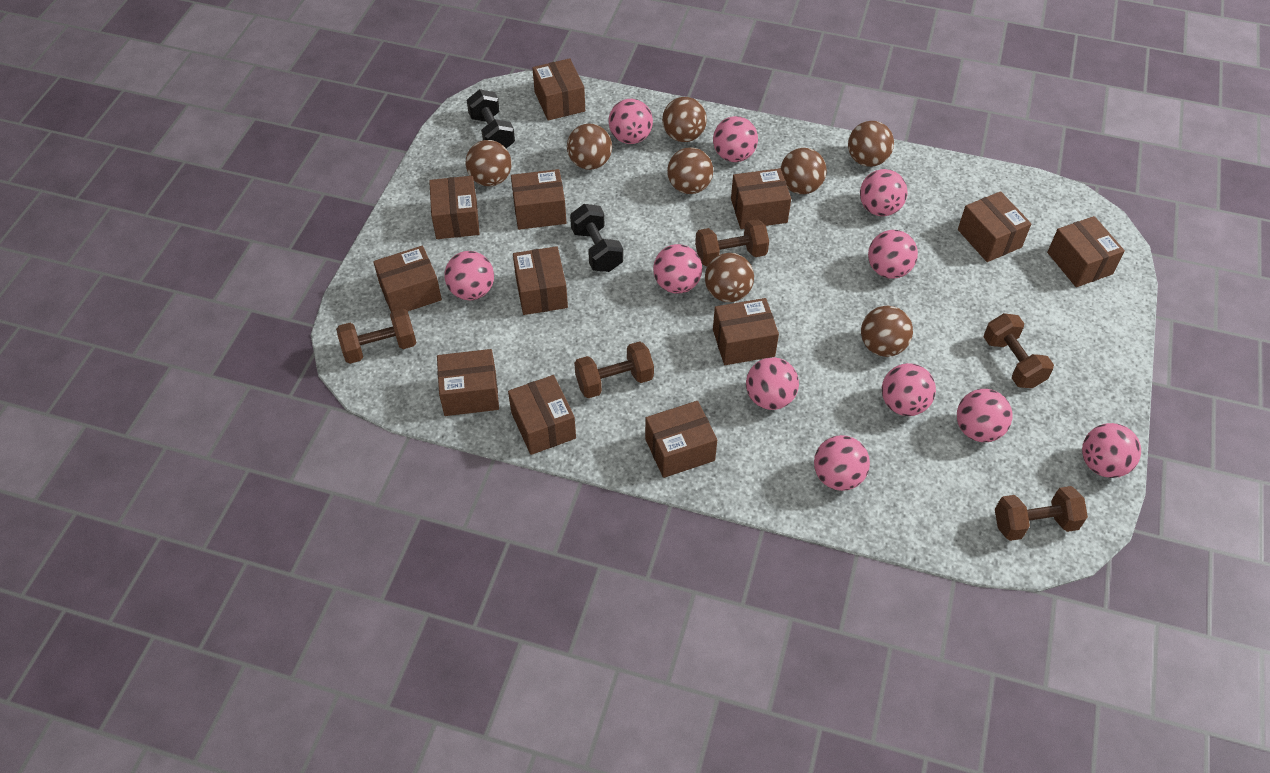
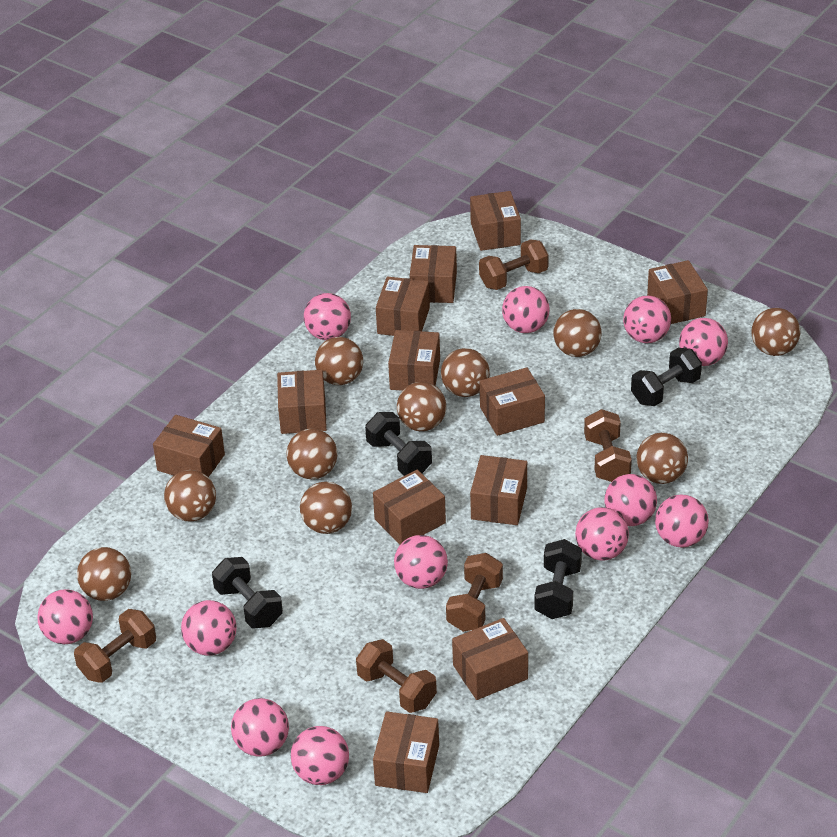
black dumbbell: [467,89,515,148] [570,204,623,272] = 2 -> [212,557,283,629] [365,412,432,476] [534,539,582,619] [631,348,702,406] = 4
brown ball: [466,140,512,186] [567,123,612,170] [662,97,707,142] [667,147,713,194] [705,253,754,302] [780,148,826,194] [848,121,894,167] [861,306,913,357] = 8 -> [77,547,131,601] [164,470,216,521] [286,429,337,479] [300,482,352,534] [315,337,363,385] [397,382,446,431] [441,348,490,397] [553,309,602,357] [636,433,688,484] [751,308,800,356] = 10
pink ball: [444,251,494,300] [608,99,653,144] [653,244,702,294] [713,116,758,162] [746,357,799,410] [814,435,870,491] [860,169,907,216] [868,230,918,279] [882,363,936,416] [957,389,1013,442] [1082,423,1141,478] = 11 -> [37,589,93,644] [181,600,236,656] [231,698,289,757] [291,726,349,785] [304,293,351,340] [394,535,448,589] [502,286,549,333] [575,507,629,561] [604,474,657,526] [623,296,671,343] [655,494,709,548] [679,318,728,366] = 12

